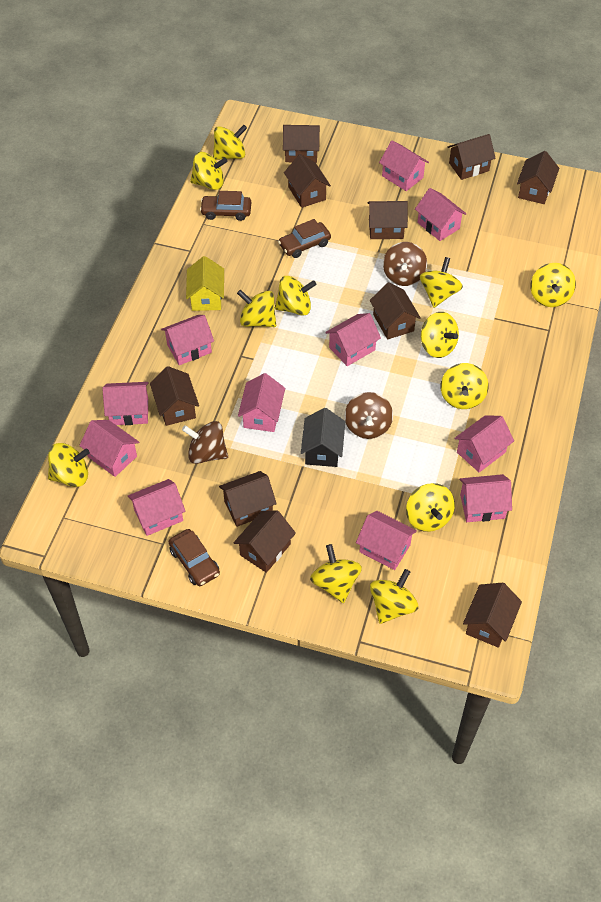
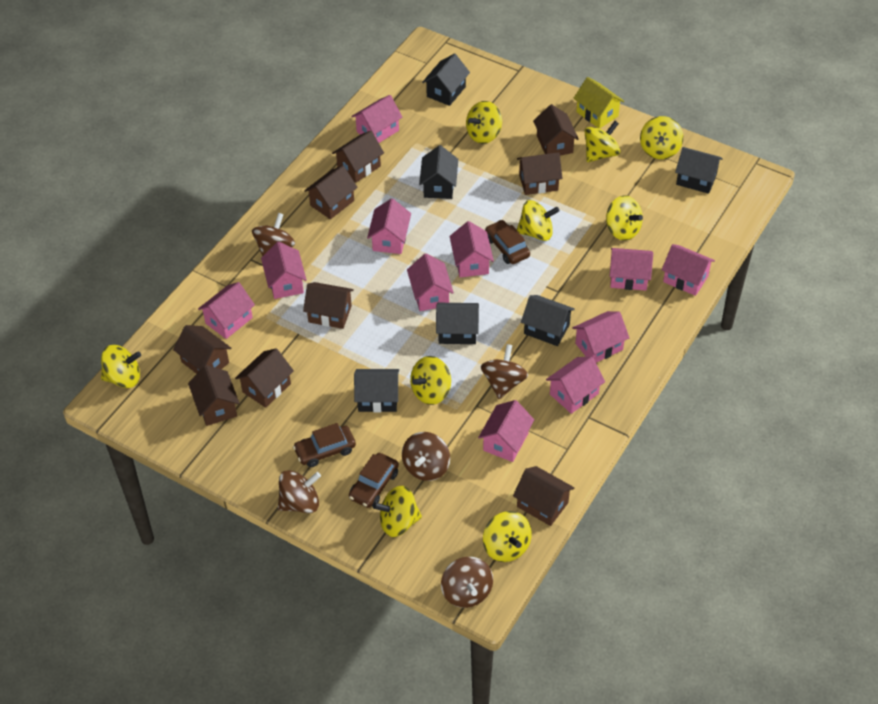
black house: [301,408,345,467] = 1 -> [354,369,399,412] [419,145,458,199] [422,53,470,106] [436,303,479,344] [521,295,575,346] [675,147,723,194] = 6
brown house: [150,366,199,426] [219,471,277,527] [234,511,296,573] [283,125,320,163] [284,154,331,208] [368,201,408,239] [370,282,421,340] [448,134,496,180] [463,583,522,648] [517,151,559,204] = 10 -> [173,325,231,374] [188,365,240,426] [235,349,294,408] [303,282,354,329] [304,165,358,219] [332,131,384,183] [513,466,574,526] [517,152,563,195] [533,104,579,156] = 9
brown spinning top: [182,421,228,464] [345,392,393,439] [383,242,427,286] = 3 -> [252,213,295,257] [278,470,321,513] [402,432,450,481] [441,557,493,608] [481,344,528,399] = 5
yellow spinning top: [48,443,90,487] [190,152,228,190] [213,125,247,160] [237,290,276,327] [275,276,316,316] [310,544,362,603] [370,569,418,624] [406,483,455,532] [420,257,463,308] [421,312,459,358] [441,363,489,409] [531,263,576,307] = 12 -> [101,345,141,388] [372,486,422,537] [410,356,451,405] [466,101,502,144] [483,511,532,562] [517,200,560,241] [585,121,620,162] [606,195,643,241] [640,116,683,159] = 9

